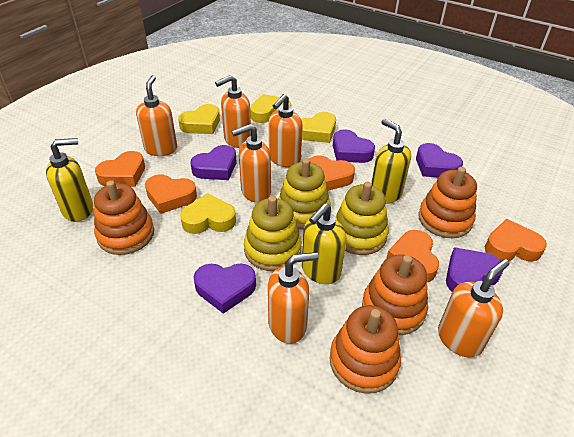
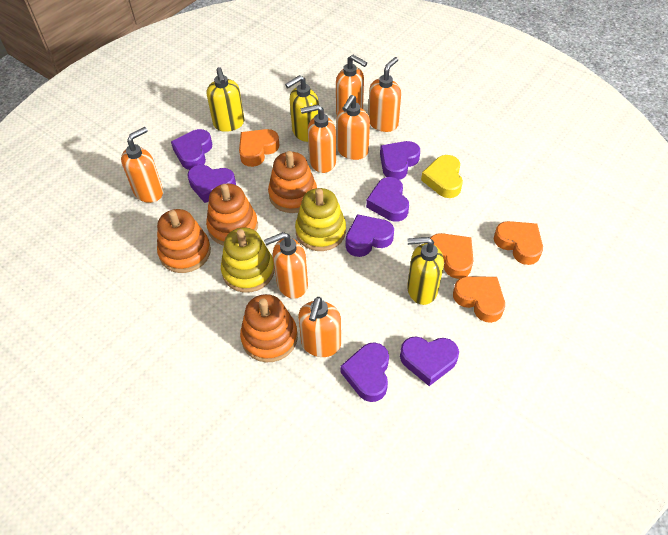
orange heart: [95,151,145,187] [145,174,197,214] [309,155,355,191] [386,230,439,283] [485,219,547,262] = 5 -> [239,129,280,167] [431,233,473,279] [453,276,505,323] [494,221,543,265] = 4
orange soap dispenser: [136,75,177,156] [215,75,251,148] [232,124,271,203] [268,252,319,344] [269,94,303,167] [438,259,509,357] = 6 -> [121,127,163,203] [264,232,308,299] [298,297,341,357] [301,104,336,173] [336,55,367,114] [337,95,370,160] [368,57,401,132] = 7
purple heart: [191,145,236,180] [194,263,256,314] [333,129,375,163] [416,143,463,177] [446,247,503,292] = 5 -> [171,129,212,170] [187,165,236,203] [340,342,389,402] [346,214,394,257] [366,177,409,222] [380,141,420,180] [400,336,459,386] = 7
yellow heart: [178,104,220,134] [180,193,236,234] [250,94,291,123] [301,112,336,143] = 4 -> [421,155,463,198] = 1
yellow stacking toy: [244,196,302,271] [278,158,331,230] [336,182,389,255] = 3 -> [221,227,275,293] [295,188,346,251] = 2

